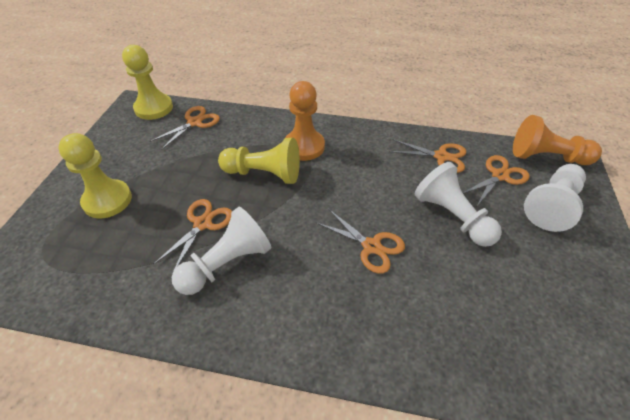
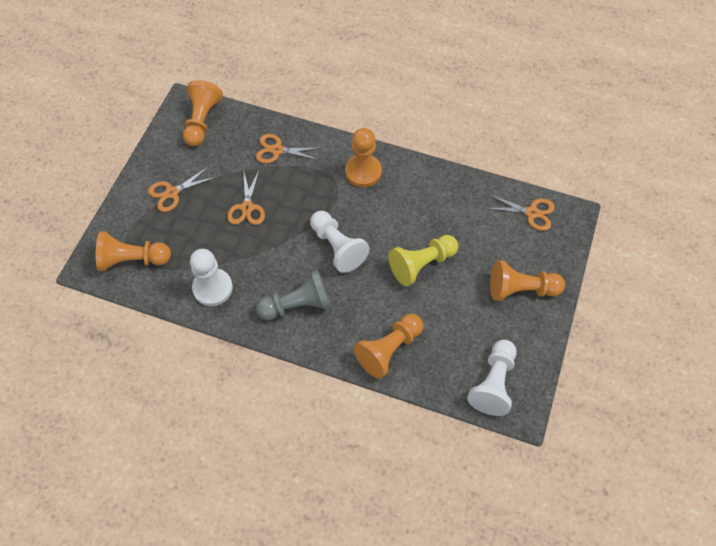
grey pawn: none = 0 -> [256,270,331,320] = 1
orange pawn: [285,81,325,161] [513,115,602,165] = 2 -> [96,231,171,271] [183,80,223,146] [345,128,382,187] [354,314,423,379] [490,260,565,301] = 5
orange scissors: [150,106,220,150] [154,199,232,270] [317,209,405,274] [389,139,466,173] [463,155,530,206] = 5 -> [148,166,216,212] [227,169,265,225] [256,134,319,163] [485,194,555,231] = 4
yellow pawn: [58,133,132,219] [122,45,173,120] [218,138,300,184] = 3 -> [388,235,458,286] = 1

